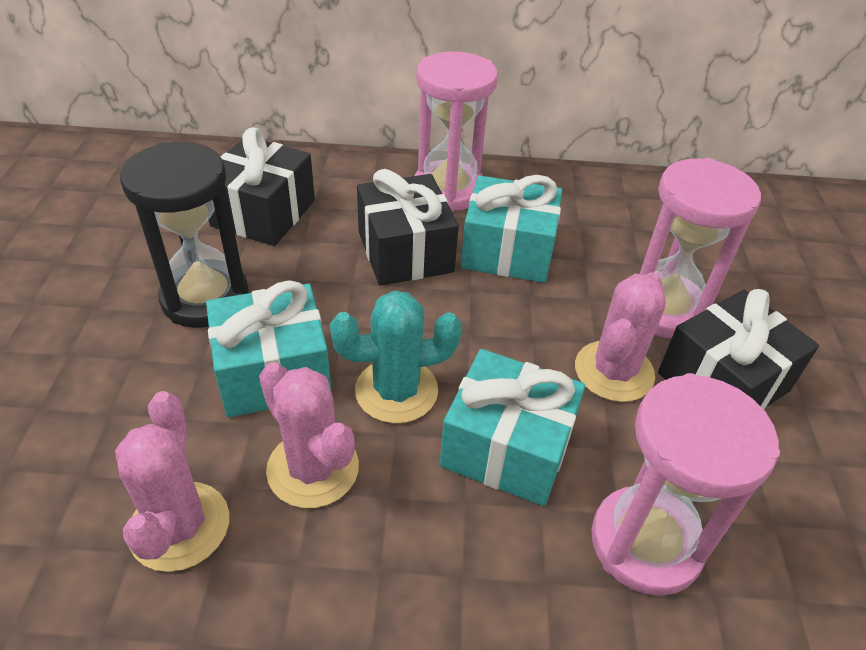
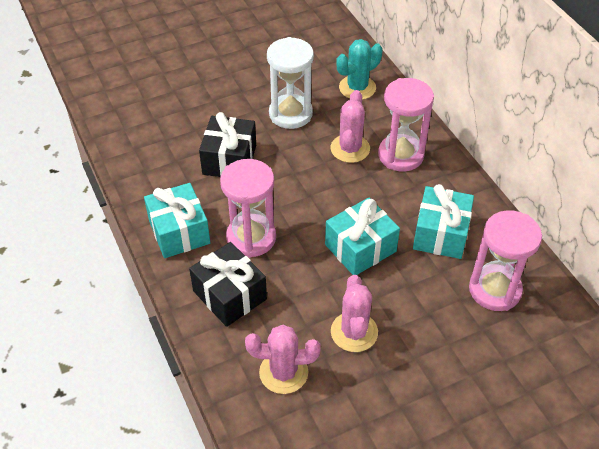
black gift: [209,127,315,246] [357,169,459,286] [658,289,819,410] = 3 -> [189,242,267,327] [199,112,256,177] = 2
black hourglass: [120,142,249,328] = 1 -> none = 0
white hourglass: none = 0 -> [267,37,314,129] = 1

